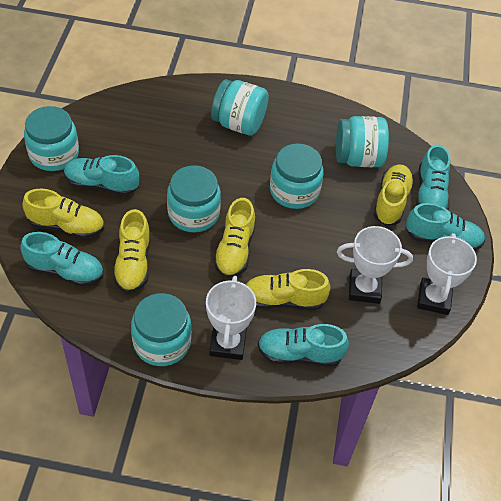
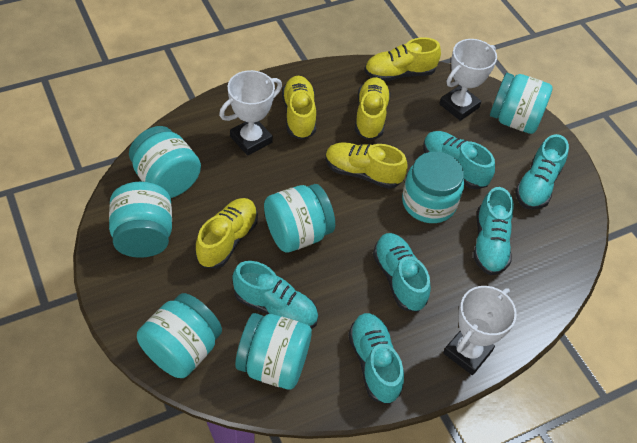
turquoise jar: [24,106,79,171] [131,293,191,366] [167,165,221,232] [211,79,268,136] [270,143,324,209] [336,116,389,167] = 6 -> [109,182,172,258] [129,126,201,198] [137,293,222,378] [235,313,312,390] [264,184,335,253] [402,151,464,223] [490,73,553,134] = 7
turquoise shoe: [20,232,104,286] [64,155,139,196] [258,324,349,367] [406,203,485,251] [416,145,450,210] = 5 -> [232,261,318,329] [348,313,404,404] [373,233,431,312] [423,131,495,189] [473,187,514,275] [515,134,569,210] = 6

